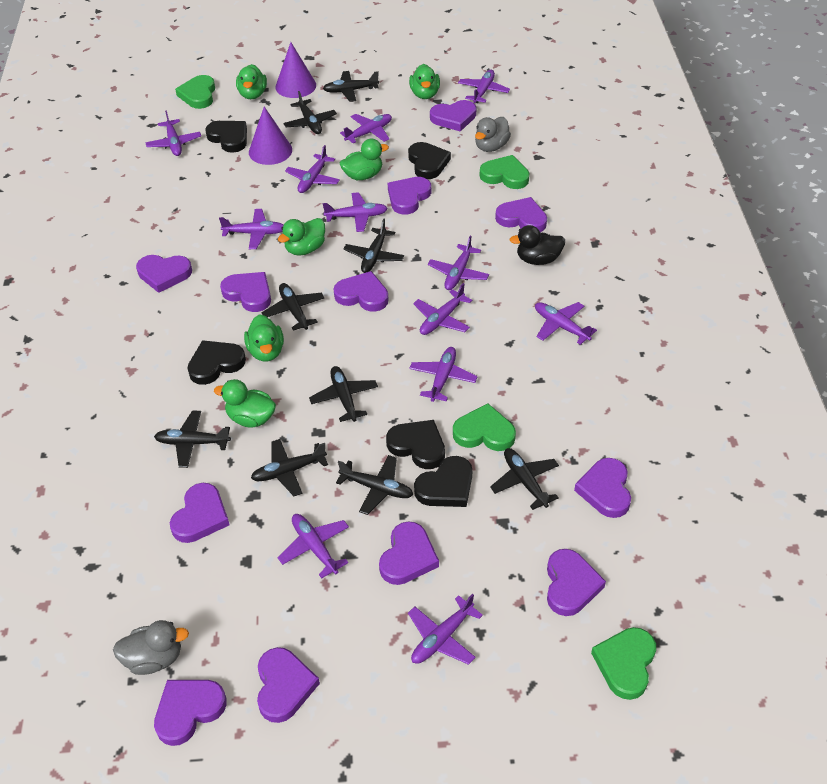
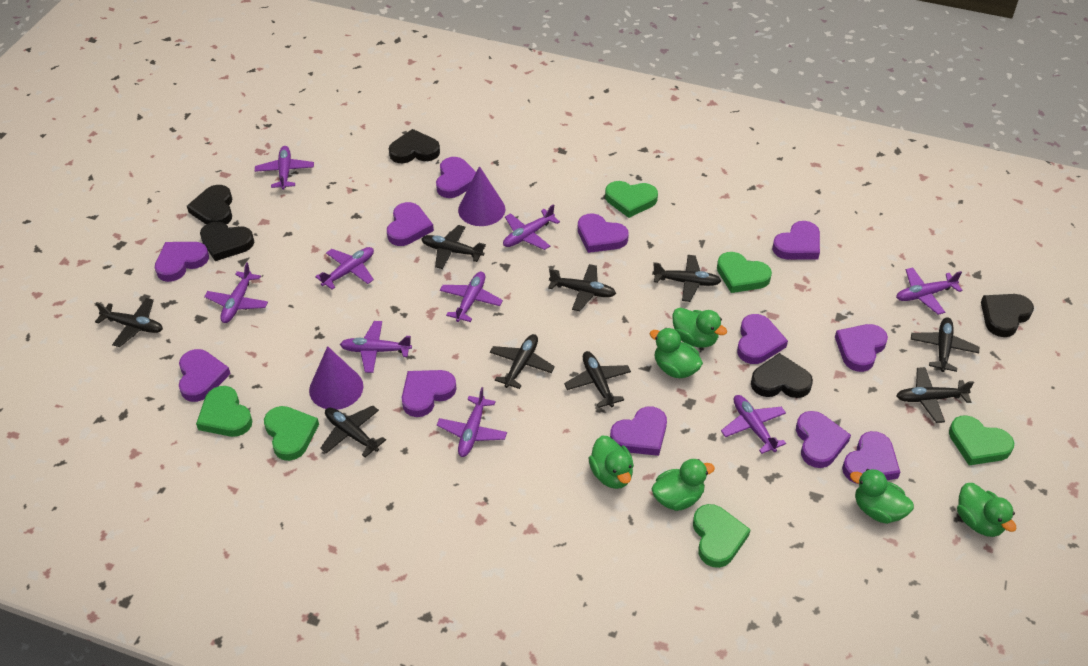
black duck: [510,225,565,265] = 1 -> none = 0
green heart: [175,75,215,109] [453,404,516,451] [480,155,529,189] [591,627,656,700] = 4 -> [196,386,252,437] [264,406,319,461] [605,181,658,218] [693,504,751,568] [717,252,772,293] [949,415,1014,465] = 6
grey duck: [113,620,189,675] [475,117,511,152] = 2 -> none = 0
purple plane: [145,110,201,156] [219,209,284,249] [277,514,349,579] [285,145,340,193] [323,192,388,232] [340,114,392,144] [408,594,483,665] [409,347,477,402] [413,283,472,335] [428,235,489,290] [458,70,510,103] [535,302,597,345] = 12 -> [204,262,268,323] [255,146,314,190] [315,247,374,290] [340,321,412,373] [437,387,507,457] [440,272,503,322] [503,204,560,250] [721,395,786,454] [896,267,963,315] = 9

